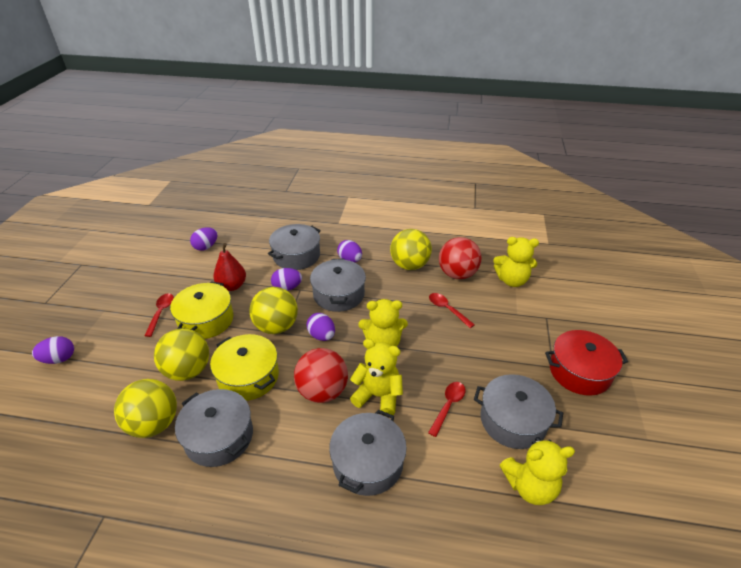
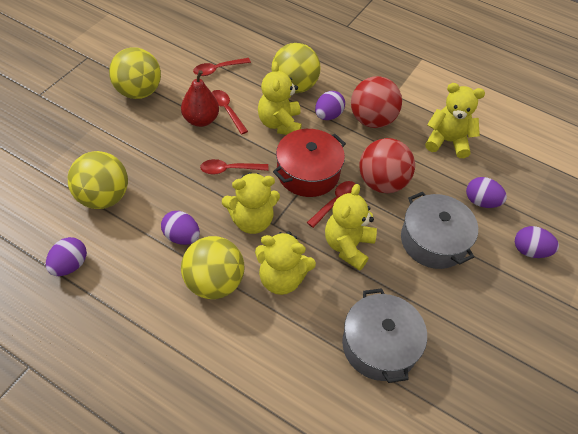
grey pot: [175,389,253,467] [268,224,321,270] [310,259,366,312] [329,410,407,496] [474,374,563,449] = 5 -> [342,288,427,383] [401,192,478,269] = 2
red spoon: [144,293,174,337] [428,382,466,437] [429,293,475,328] = 3 -> [193,58,251,76] [200,159,269,175] [212,90,248,134] [307,181,356,228] = 4
yellow pot: [170,281,233,339] [210,334,279,401] = 2 -> none = 0
yellow teddy bear: [350,339,403,415] [359,299,408,347] [493,237,539,287] [500,437,575,505] = 4 -> [222,172,280,234] [255,232,316,295] [258,61,302,135] [325,184,377,271] [425,83,485,158] = 5

